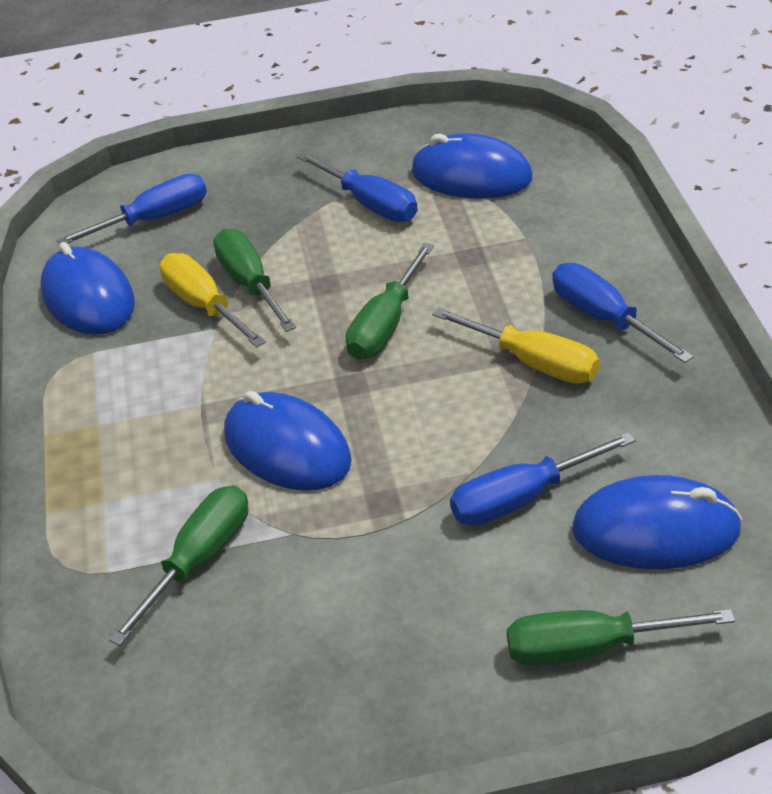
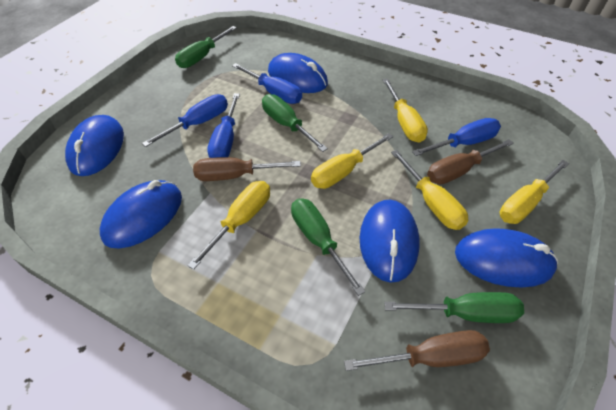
blue mouse: [40,242,135,335] [224,391,352,491] [412,133,533,199] [572,475,742,569] = 4 -> [65,115,124,176] [100,180,182,248] [268,53,328,93] [360,199,420,283] [455,228,558,287] = 5
brown screwdriver: none = 0 -> [193,157,301,181] [344,330,490,371] [427,139,514,184] = 3
yellow screwdriver: [159,253,266,347] [432,307,599,384] = 2 -> [187,181,270,270] [311,133,393,189] [383,79,428,143] [391,150,468,230] [499,160,569,224] = 5

